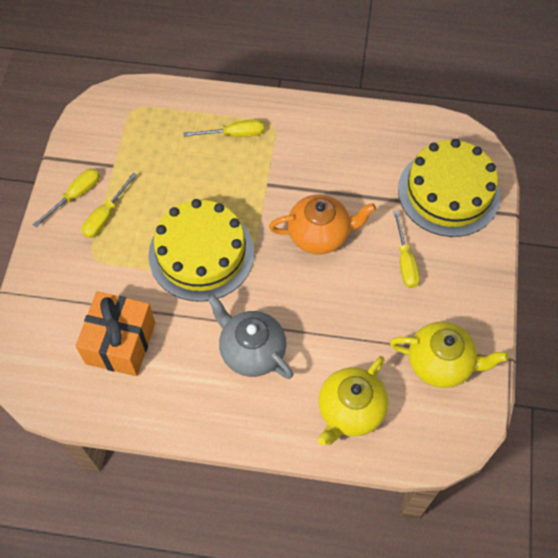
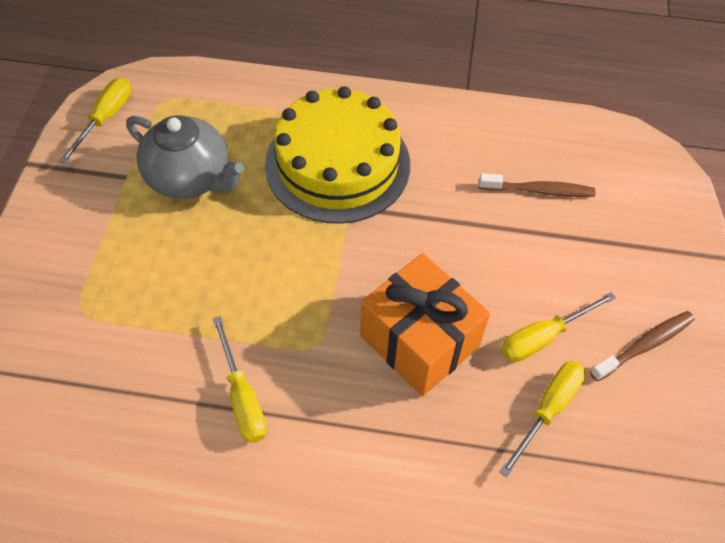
brown toothbrush: none = 0 -> [479,173,595,197] [590,311,695,381] = 2
orange teapot: [269,195,376,254] = 1 -> none = 0
yellow cake: [149,199,254,302] [398,139,501,237] = 2 -> [265,86,410,224] = 1
yellow teapot: [318,356,388,445] [390,321,509,388] = 2 -> none = 0

